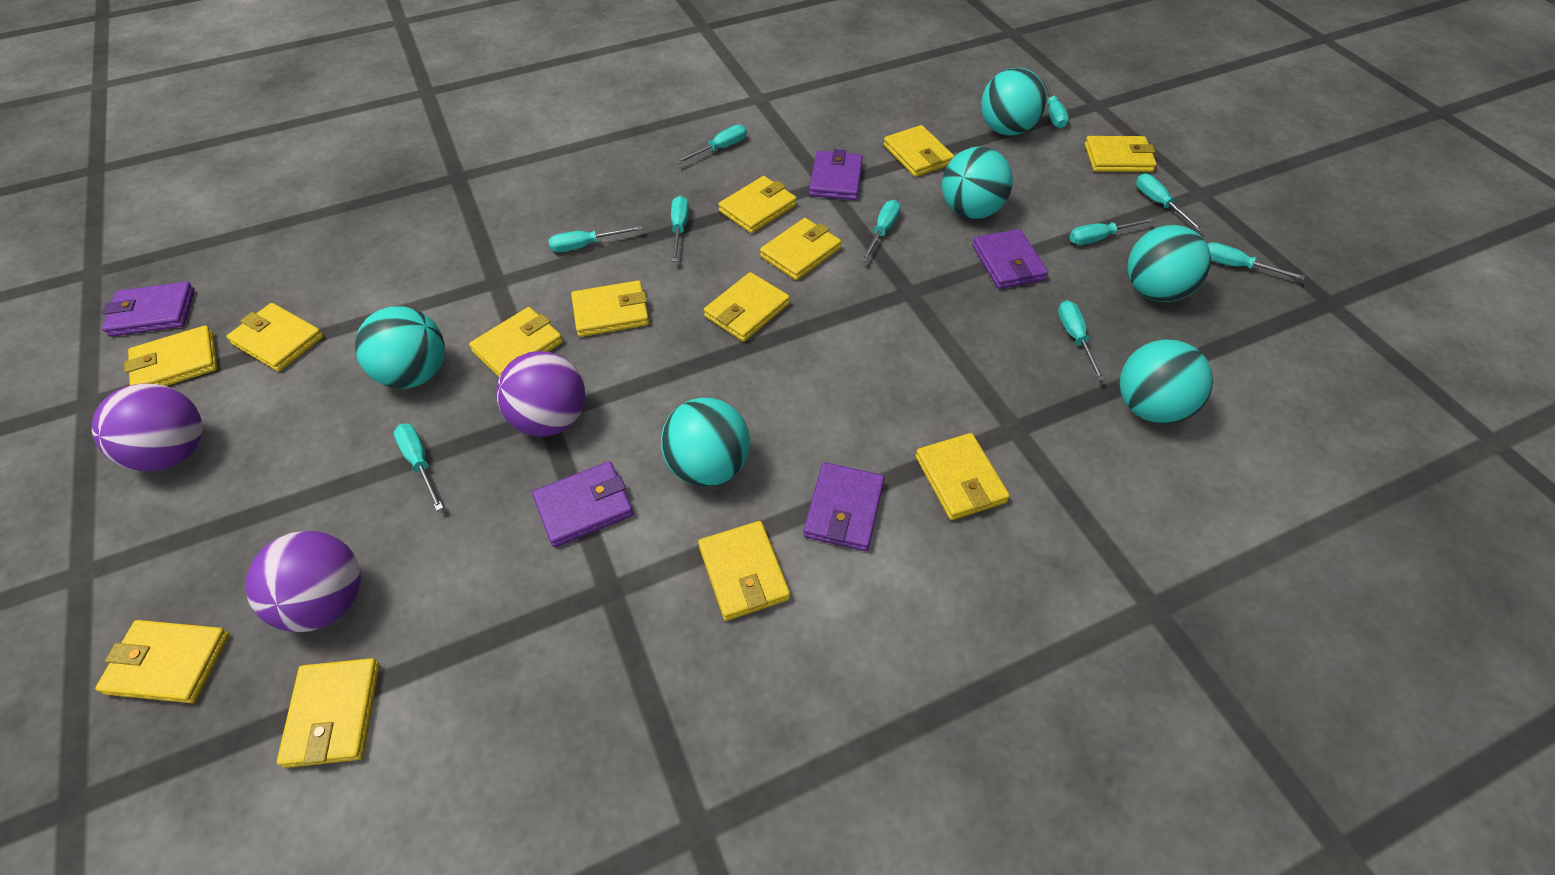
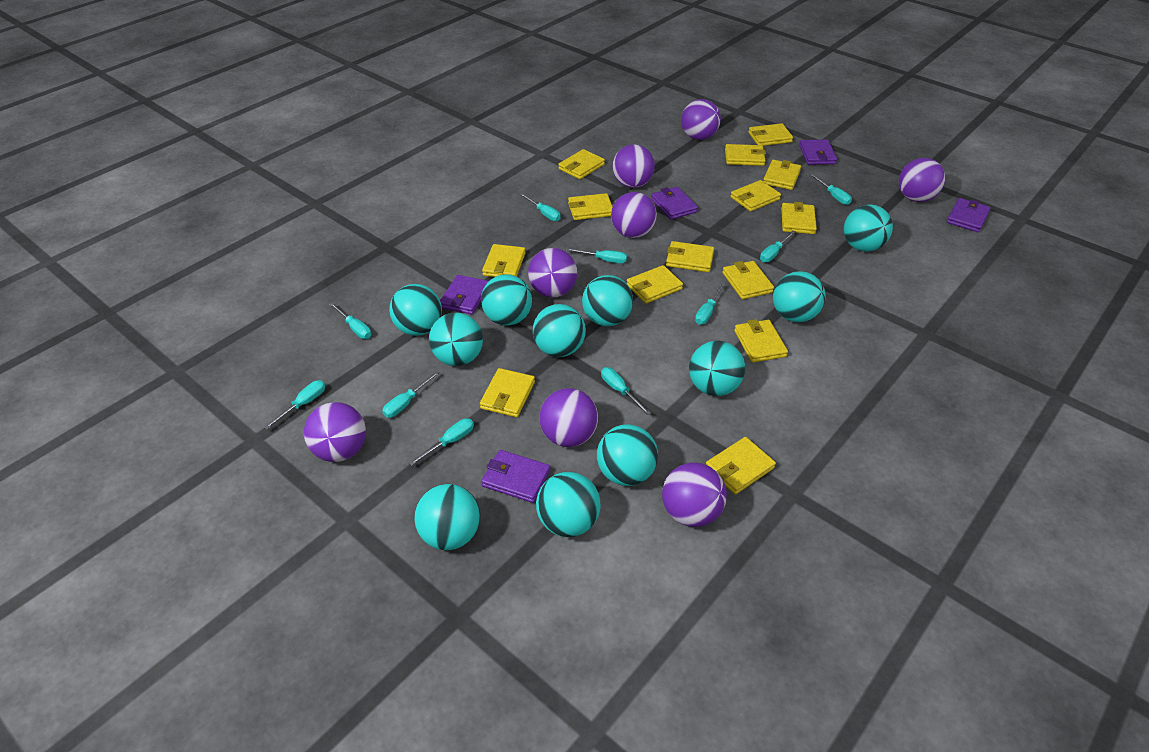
purple ball: [92,383,202,472] [246,531,361,632] [496,351,585,437] = 3 -> [304,402,366,462] [528,248,577,298] [539,388,598,447] [611,192,657,238] [613,144,655,188] [662,463,727,527] [681,99,721,140] [899,158,945,202] = 8
turquoise ball: [355,306,445,389] [661,398,750,487] [942,146,1013,219] [981,68,1046,136] [1119,339,1213,424] [1127,225,1211,302] = 6 -> [389,284,442,336] [414,484,480,550] [429,312,483,366] [481,274,532,326] [533,304,586,357] [536,472,600,537] [582,275,633,326] [597,424,658,486] [689,341,745,396] [773,271,826,322] [844,205,893,252] = 11
yellow wallet: [95,620,229,703] [124,325,217,386] [226,303,323,372] [277,658,379,768] [469,307,563,377] [571,280,649,337] [698,521,790,621] [704,272,790,342] [719,176,797,233] [760,218,841,280] [884,125,954,177] [915,433,1010,520] [1085,136,1157,172] = 13 -> [480,368,535,417] [482,244,525,277] [558,149,605,179] [568,193,613,220] [627,265,683,304] [666,241,714,272] [706,437,776,495] [722,261,774,299] [725,144,766,166] [730,180,781,211] [734,319,788,363] [748,123,793,146] [763,160,801,190] [781,202,817,234] = 14

